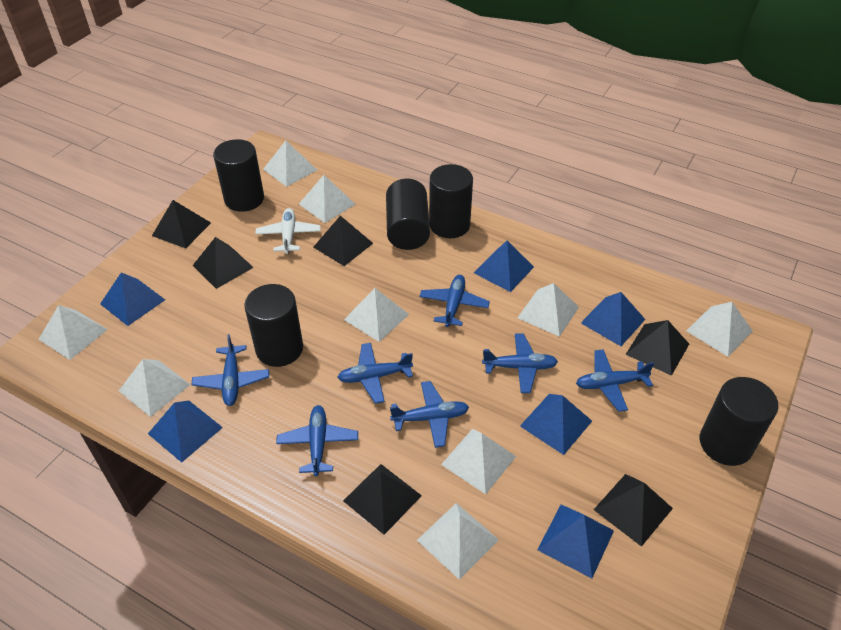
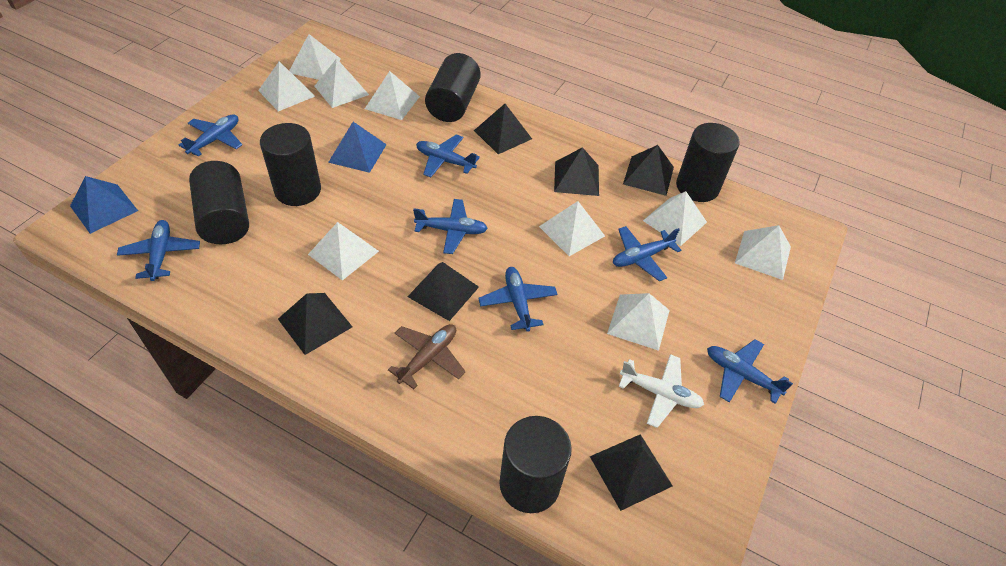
blue pyramid: [100,273,165,326] [148,401,223,463] [474,241,534,292] [520,394,592,455] [537,504,614,578] [581,292,645,346] = 6 -> [70,176,138,234] [328,122,387,173] = 2
brown plane: none = 0 -> [388,324,466,389] = 1

